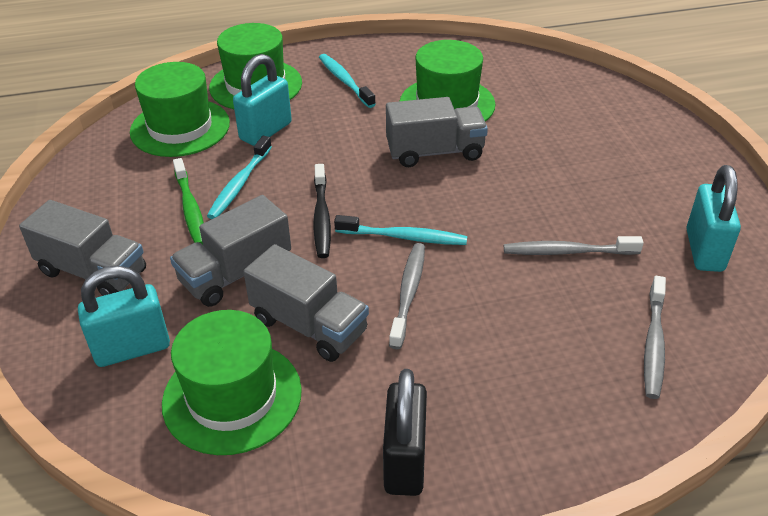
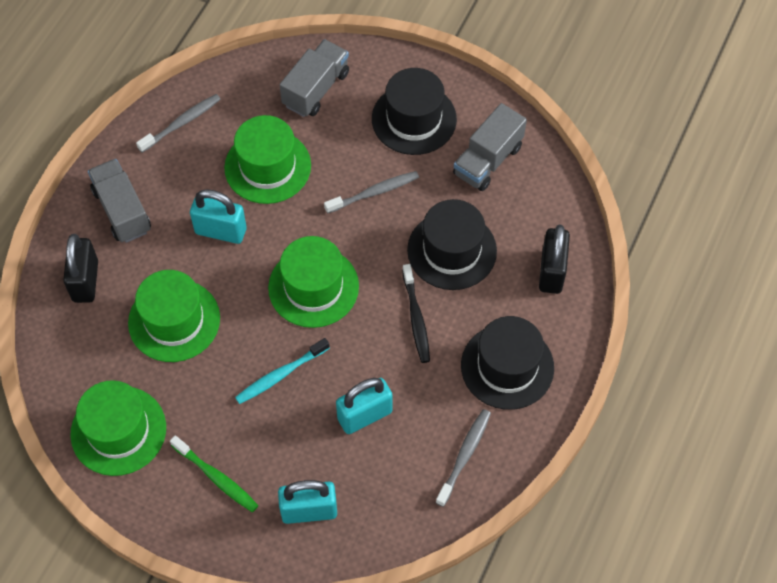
black hat: none = 0 -> [372,68,457,155] [407,199,497,290] [461,316,554,410] = 3
black padlock: [383,369,427,496] = 1 -> [63,234,98,303] [539,224,570,294] = 2
grey truck: [19,200,146,296] [170,195,291,307] [243,244,369,362] [386,97,488,167] = 4 -> [88,159,151,243] [280,39,349,117] [453,103,527,191] = 3
turquoise toothbrush: [207,136,272,219] [319,54,376,108] [334,215,467,245] = 3 -> [235,338,330,404] = 1

